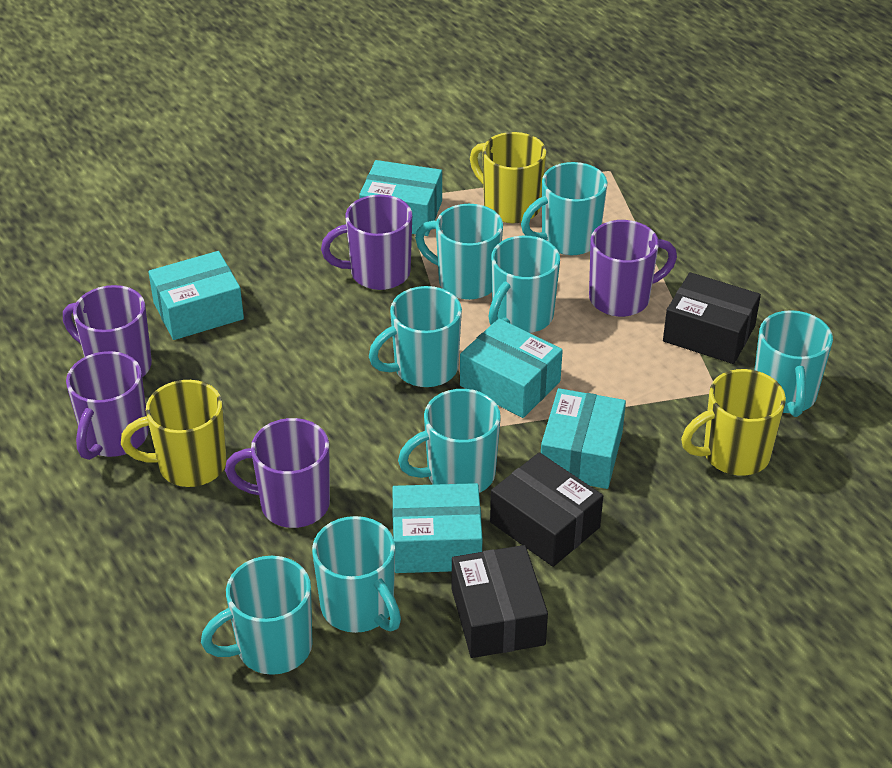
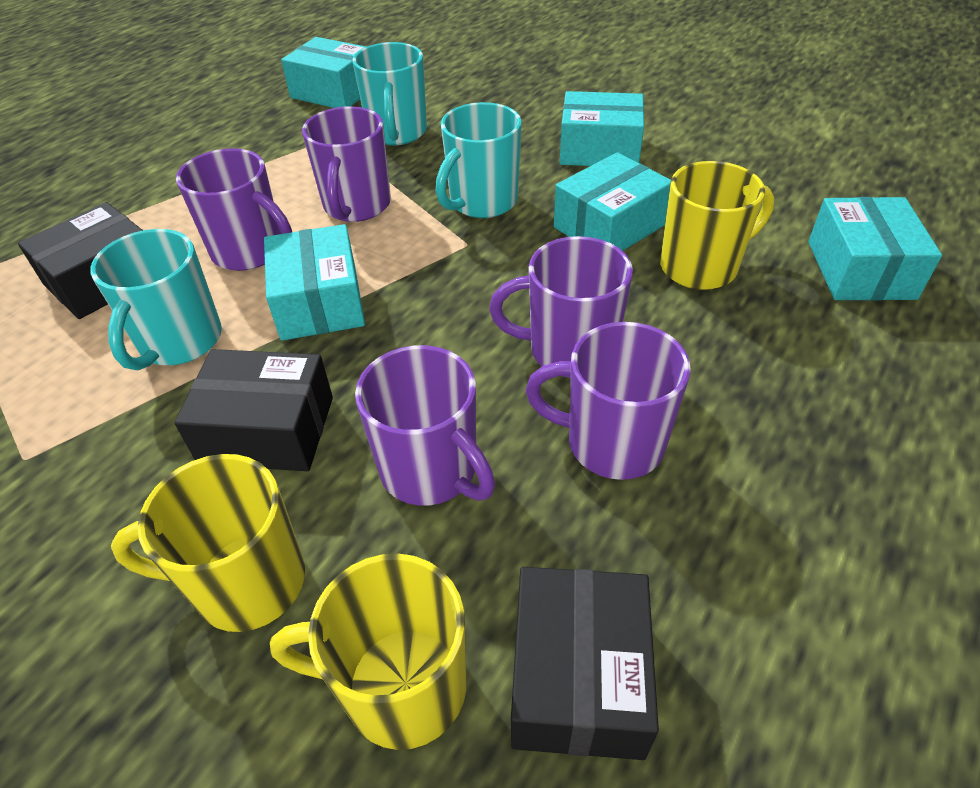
turquoise mug: [201,556,313,675] [312,516,401,633] [369,286,462,387] [398,389,501,493] [415,204,503,300] [488,236,560,333] [521,162,607,255] [754,310,833,417] = 8 -> [91,229,222,370] [353,42,427,145] [436,102,522,218] = 3

